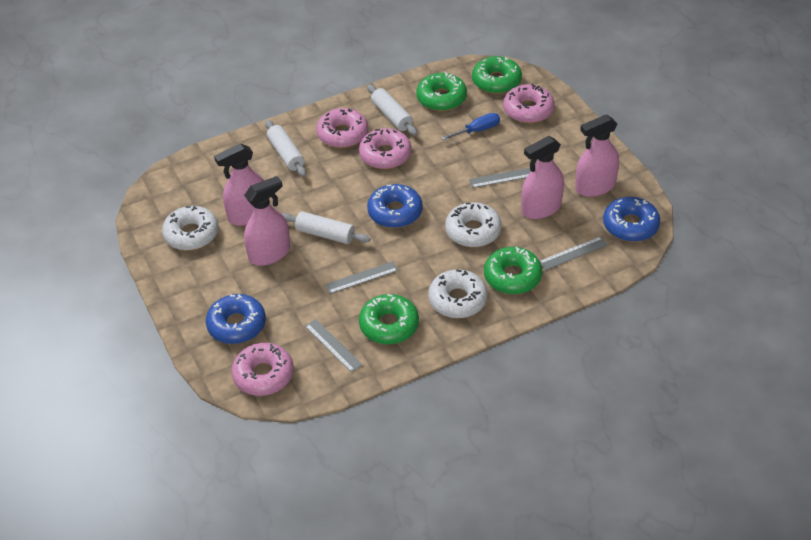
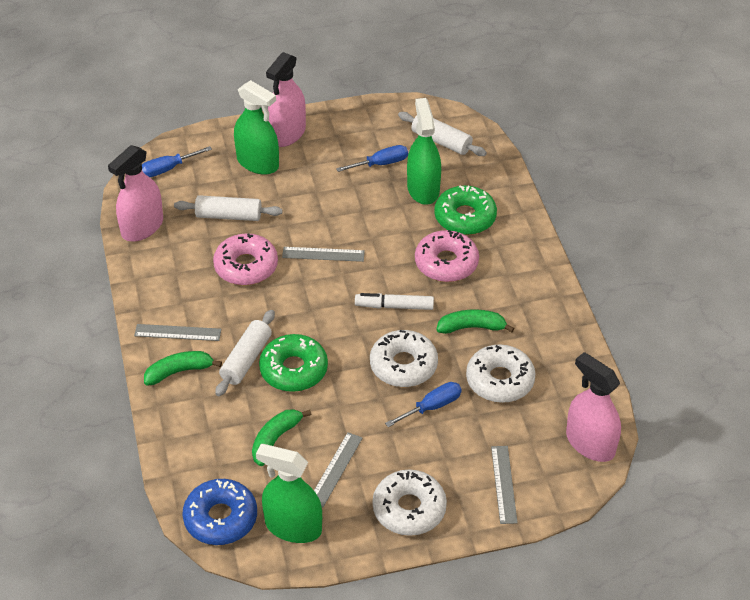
blue donut: [206,294,266,344] [367,184,423,228] [603,197,660,242] = 3 -> [183,479,257,545] = 1
blue screwdriver: [441,113,500,140] = 1 -> [142,146,212,177] [336,145,408,172] [385,382,462,427] = 3
green banana: none = 0 -> [144,351,222,386] [252,409,312,466] [436,309,514,334] = 3
green donut: [359,294,419,344] [416,72,467,111] [472,56,522,94] [484,247,542,294] = 4 -> [259,334,328,392] [434,185,497,235] = 2
green spray bottle: none = 0 -> [234,80,279,175] [256,444,322,543] [407,98,441,205] = 3
pink donut: [231,343,294,396] [316,108,368,148] [359,128,412,169] [503,84,554,123] = 4 -> [213,233,278,285] [415,230,479,282] = 2
pink spray bottle: [214,143,264,226] [244,176,290,266] [521,136,564,219] [575,114,619,197] = 4 -> [108,145,163,242] [266,52,306,147] [566,352,621,462] = 3
white marker: none = 0 -> [355,293,434,310] = 1

